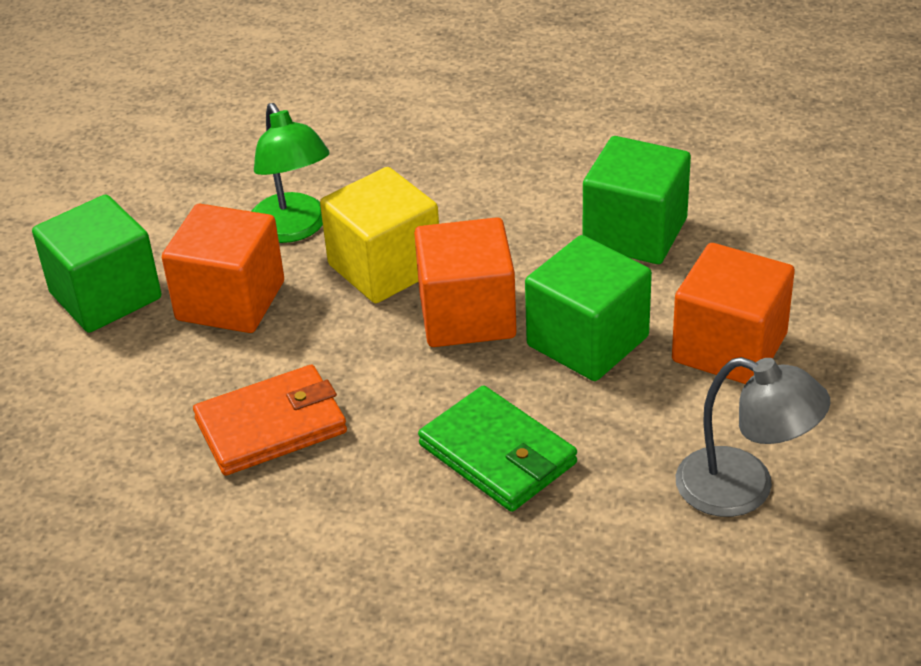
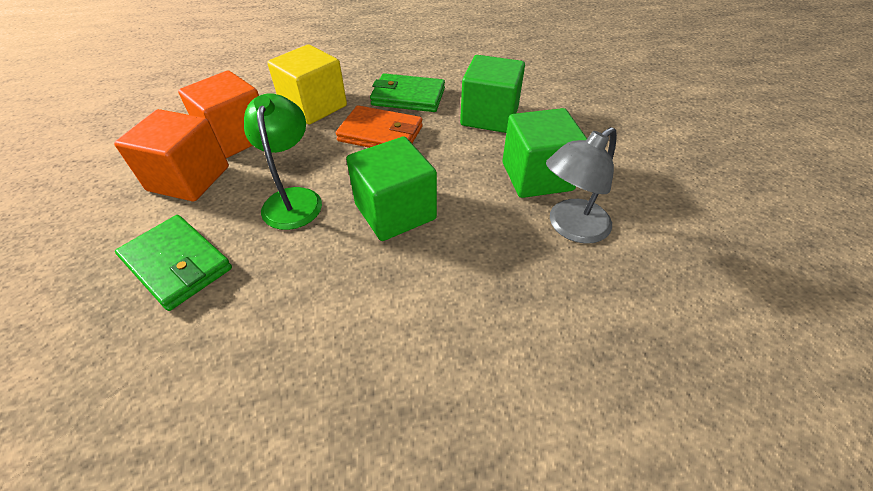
green wallet: [418,385,577,512] = 1 -> [115,215,232,311] [370,73,445,112] = 2
orange cube: [162,204,284,333] [414,217,517,347] [672,243,795,384] = 3 -> [114,109,229,201] [178,71,259,158] = 2

